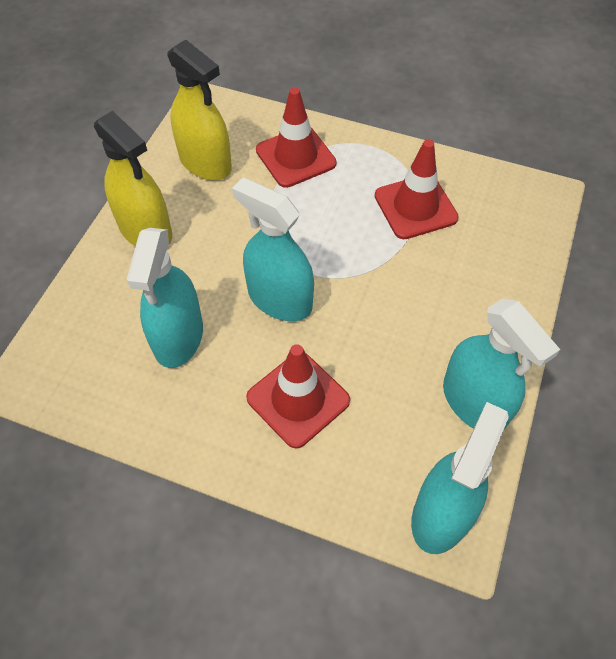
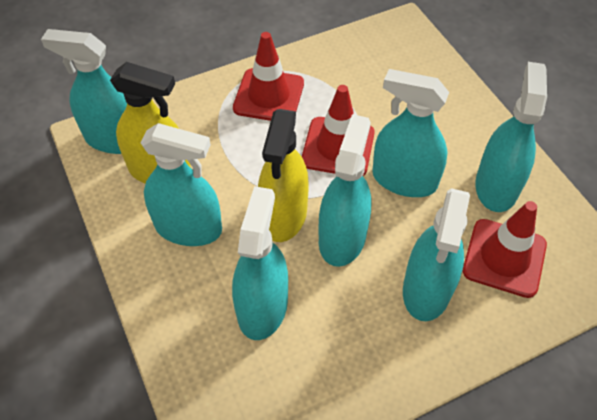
turquoise spray bottle: [126,228,203,368] [232,177,314,321] [411,402,509,554] [443,299,560,429] = 4 -> [41,29,127,154] [141,123,222,246] [232,186,288,340] [318,114,371,267] [372,69,449,197] [403,188,470,321] [475,62,547,212] = 7

